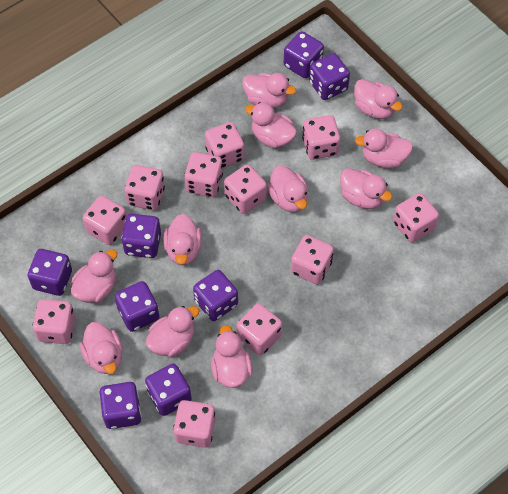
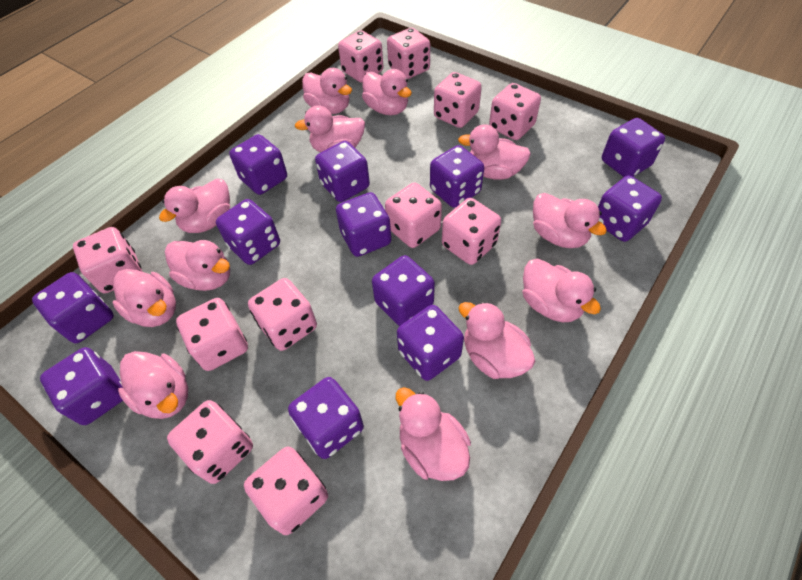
pink duck: [71,250,117,303] [80,322,123,374] [146,306,199,357] [163,214,202,265] [211,325,253,388] [242,73,296,108] [245,102,297,148] [267,165,308,213] [340,168,392,209] [354,79,403,119] [355,128,413,168] = 11 -> [112,269,176,327] [118,351,188,419] [159,179,230,233] [165,240,230,291] [295,105,365,153] [302,68,352,114] [362,69,412,115] [396,387,471,481] [458,124,531,180] [459,302,536,379] [523,258,601,322] [533,193,607,248] = 12
purple dice: [28,249,72,296] [100,382,142,429] [115,281,159,332] [122,214,161,258] [145,364,192,416] [193,270,238,321] [284,31,324,78] [309,53,350,100] = 8 -> [32,272,114,343] [40,347,123,425] [216,199,280,265] [229,134,287,195] [288,377,364,459] [315,141,370,202] [336,192,391,257] [372,255,435,326] [397,305,464,381] [430,145,484,208] [598,176,662,242] [602,118,665,177] = 12

